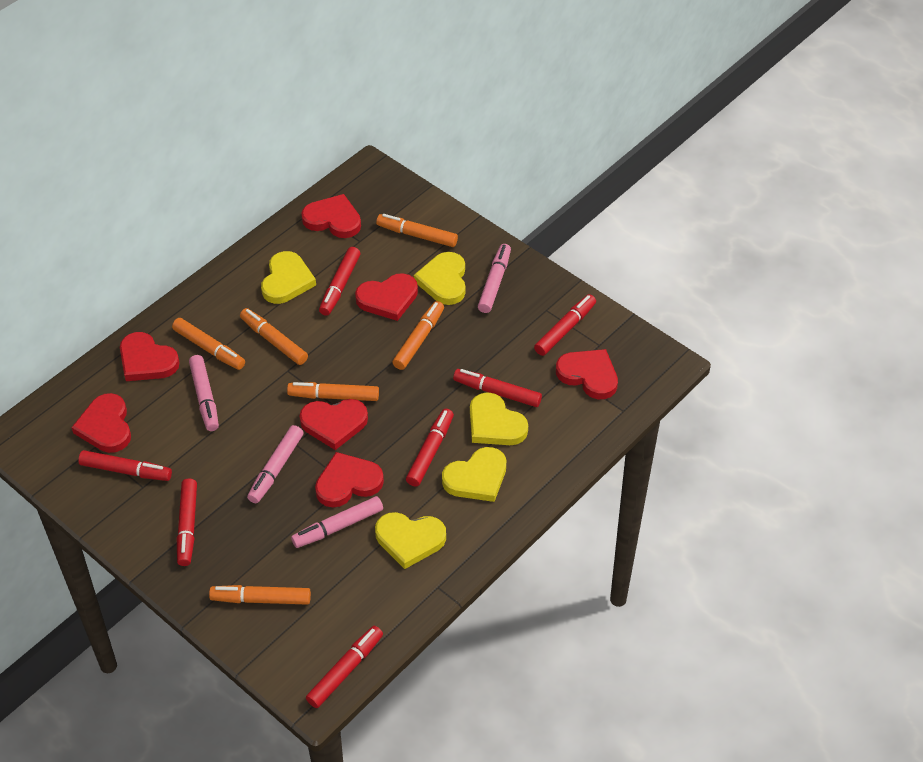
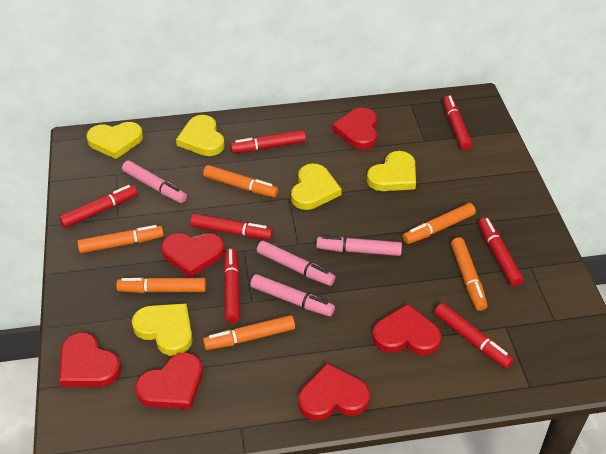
red heart: [71,393,131,453] [120,332,180,381] [299,399,368,450] [301,194,361,238] [315,452,384,507] [355,273,418,321] [556,349,618,399] = 7 -> [59,332,121,387] [135,353,203,409] [161,233,225,278] [298,363,370,421] [332,107,377,150] [372,304,441,355] = 6

